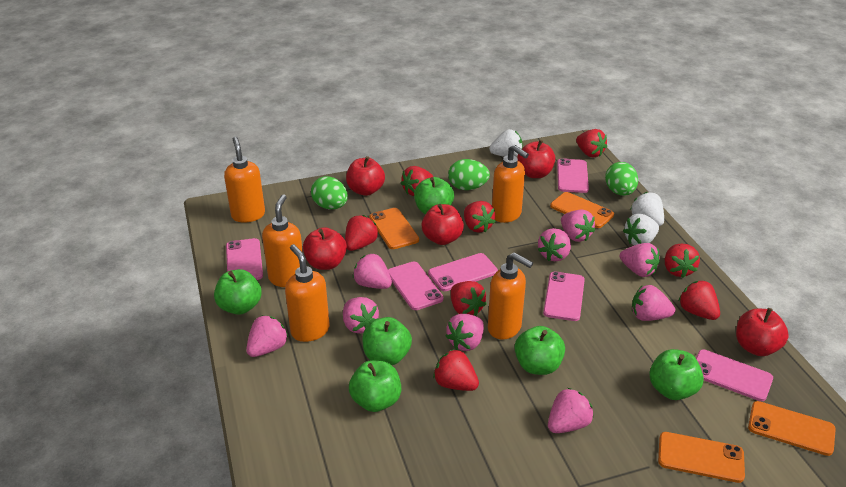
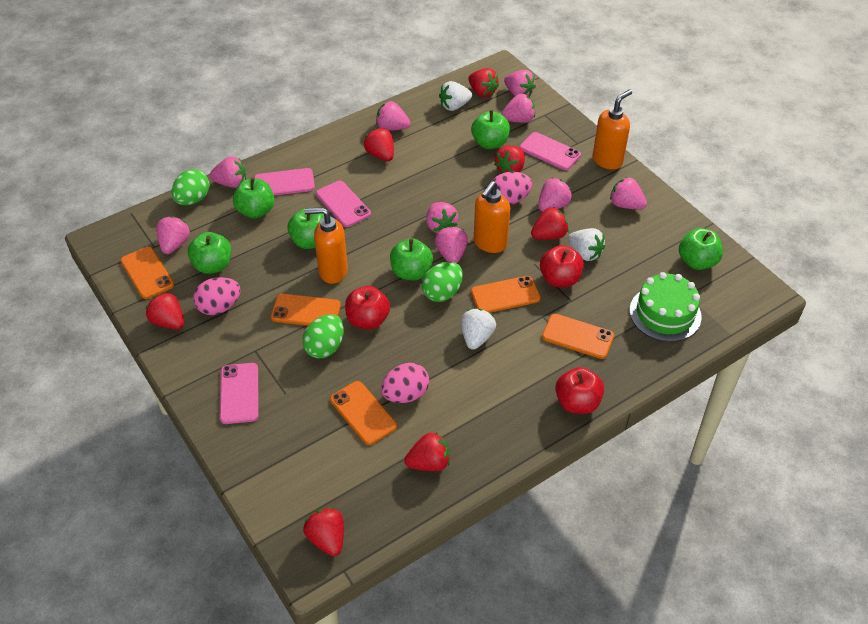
green cake: none = 0 -> [630,272,702,342] = 1
orange phone: [369,208,419,249] [550,192,614,228] [658,432,745,483] [748,401,836,456] = 4 -> [121,247,174,299] [271,294,341,326] [330,381,397,445] [471,276,541,313] [542,314,614,359] = 5
orange soap dispenser: [224,137,265,223] [262,194,303,287] [285,244,330,342] [488,252,533,340] [492,145,529,223] = 5 -> [304,207,348,284] [474,181,510,253] [593,90,632,170] = 3
pink egg: none = 0 -> [193,277,241,315] [381,363,429,403] [492,172,532,205] = 3
pink phone: [226,238,263,280] [388,261,443,310] [428,253,498,291] [543,272,585,321] [557,158,589,193] [696,350,773,401] = 6 -> [220,363,259,424] [254,168,315,196] [316,181,371,227] [520,132,581,170] = 4
red apple: [303,227,347,270] [346,156,385,196] [421,204,464,245] [517,140,555,178] [736,308,789,356] = 5 -> [345,286,390,329] [540,245,584,287] [555,367,604,414] = 3
red strawberry: [345,215,378,251] [400,166,433,196] [433,349,479,391] [451,281,487,316] [464,201,496,233] [576,129,607,158] [665,244,700,278] [679,281,720,320] = 8 -> [146,292,184,329] [303,507,344,556] [364,128,394,161] [404,432,450,471] [468,68,499,97] [494,145,525,173] [531,207,569,240] = 7

